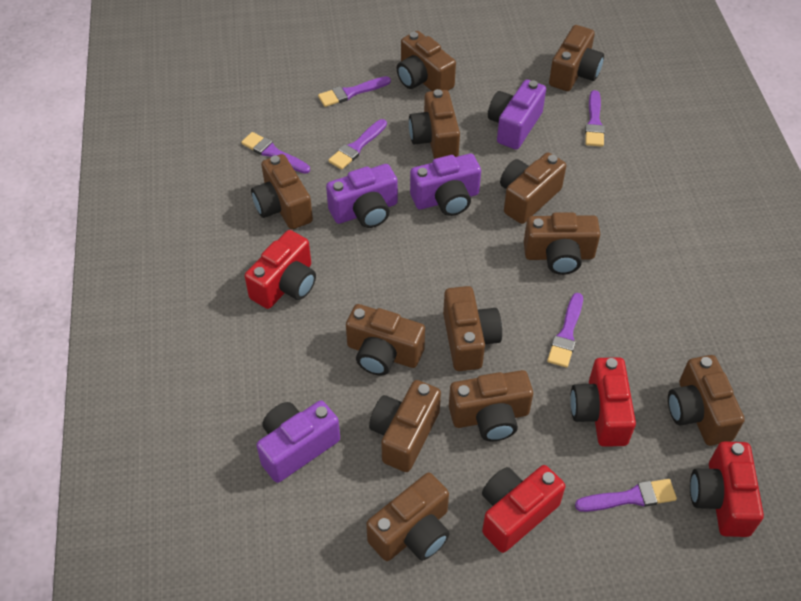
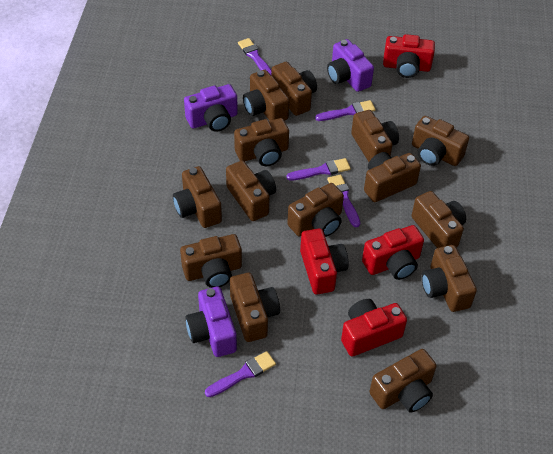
brown camera: [251,154,313,229] [346,304,425,376] [366,473,450,561] [369,380,441,472] [396,31,456,91] [409,89,460,159] [443,286,502,371] [449,370,533,441] [500,152,566,224] [524,212,600,275] [549,25,604,91] [668,355,745,446] = 12 -> [173,166,222,228] [180,234,242,288] [226,161,276,221] [230,273,280,342] [234,118,289,166] [243,70,289,121] [271,62,317,116] [287,183,344,237] [351,110,399,162] [364,152,421,202] [369,349,437,413] [411,191,466,248] [412,116,469,166] [422,245,477,312] = 14
purple brush: [241,132,310,174] [318,76,391,107] [328,119,387,170] [547,293,583,368] [575,479,677,512] [585,90,605,147] = 6 -> [205,351,276,397] [238,38,272,75] [286,158,351,181] [315,100,376,121] [327,174,360,227] = 5
purple camera: [256,400,340,483] [326,164,398,228] [410,154,481,216] [488,80,546,150] = 4 -> [184,84,238,132] [185,287,237,357] [327,39,374,92] = 3

